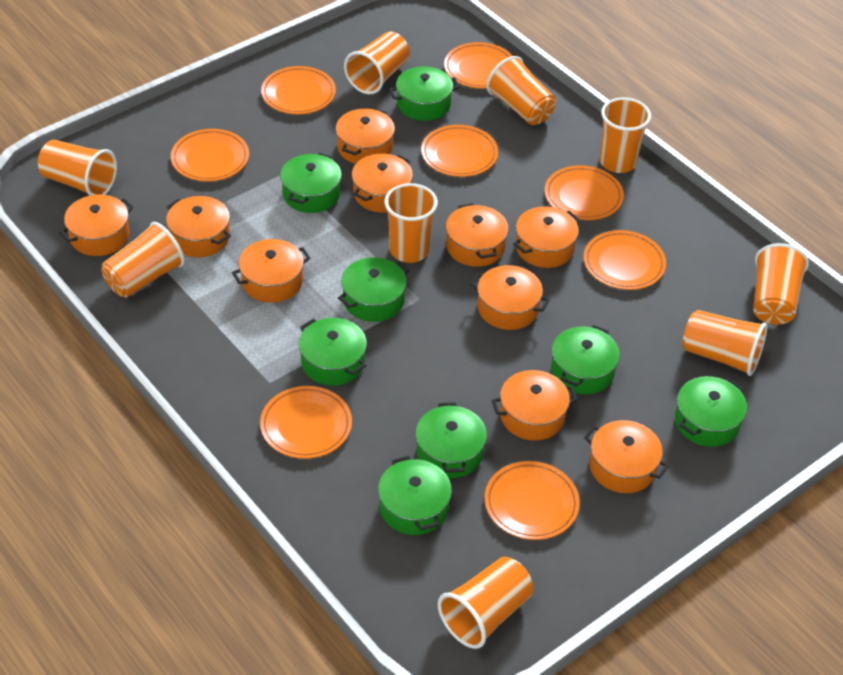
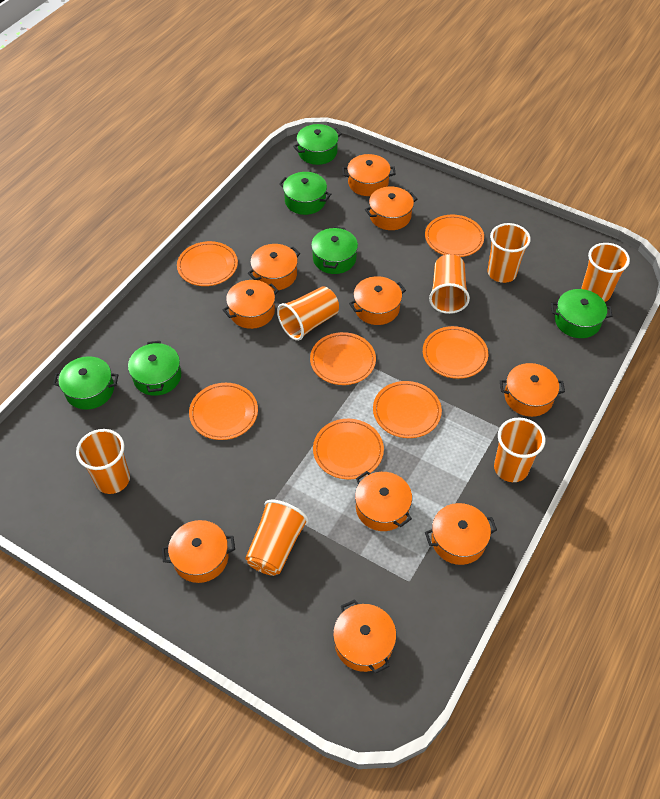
green pot: [280,153,342,213] [299,318,367,386] [338,257,409,322] [378,456,452,535] [389,67,460,121] [415,402,487,478] [551,325,620,394] [675,376,747,447] = 8 -> [53,356,118,410] [128,341,181,396] [279,172,331,215] [293,124,342,165] [311,226,358,274] [551,289,612,338] = 6
orange cup: [38,140,117,196] [101,222,185,298] [344,32,410,94] [384,183,438,263] [438,557,533,649] [486,56,556,125] [600,97,651,173] [683,310,767,376] [753,243,809,325] = 9 -> [76,429,130,494] [245,500,309,576] [277,286,339,341] [429,254,470,314] [488,223,531,283] [494,418,545,482] [581,243,630,302] = 7
orange plate: [171,129,249,182] [260,386,352,459] [261,66,336,114] [421,125,498,177] [444,42,512,89] [485,461,580,540] [545,165,624,220] [584,230,666,290] = 8 -> [177,241,238,286] [189,383,258,440] [310,332,376,385] [313,419,384,480] [373,381,442,438] [423,326,488,379] [425,215,484,257] = 7

